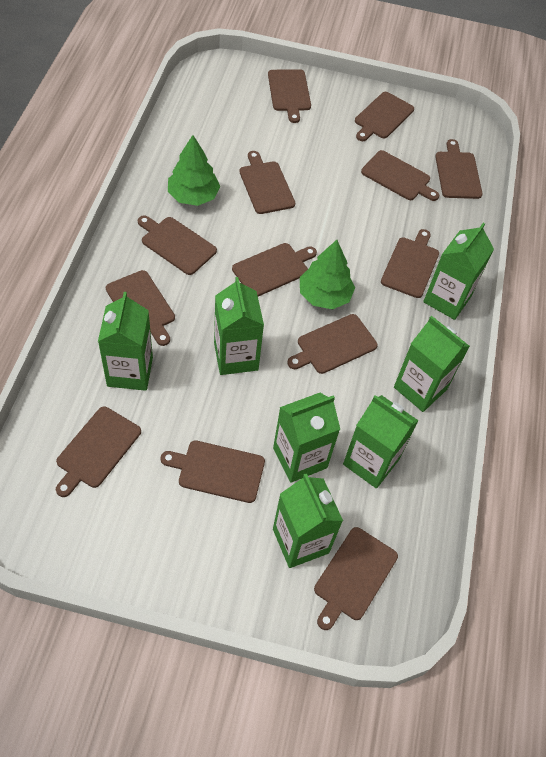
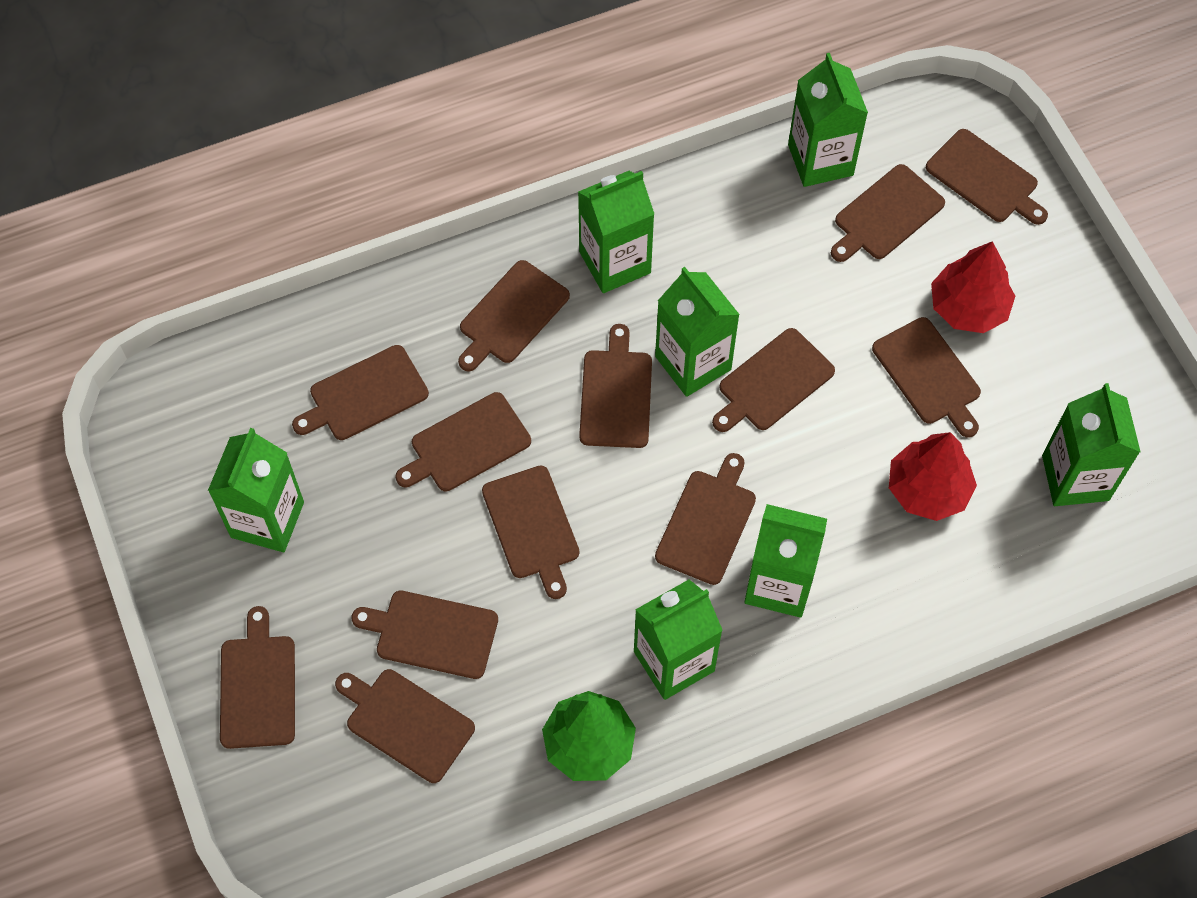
green tree: [168,135,221,206] [300,240,355,309] = 2 -> [542,691,636,781] = 1
red tree: none = 0 -> [889,432,977,521] [931,241,1015,333] = 2

